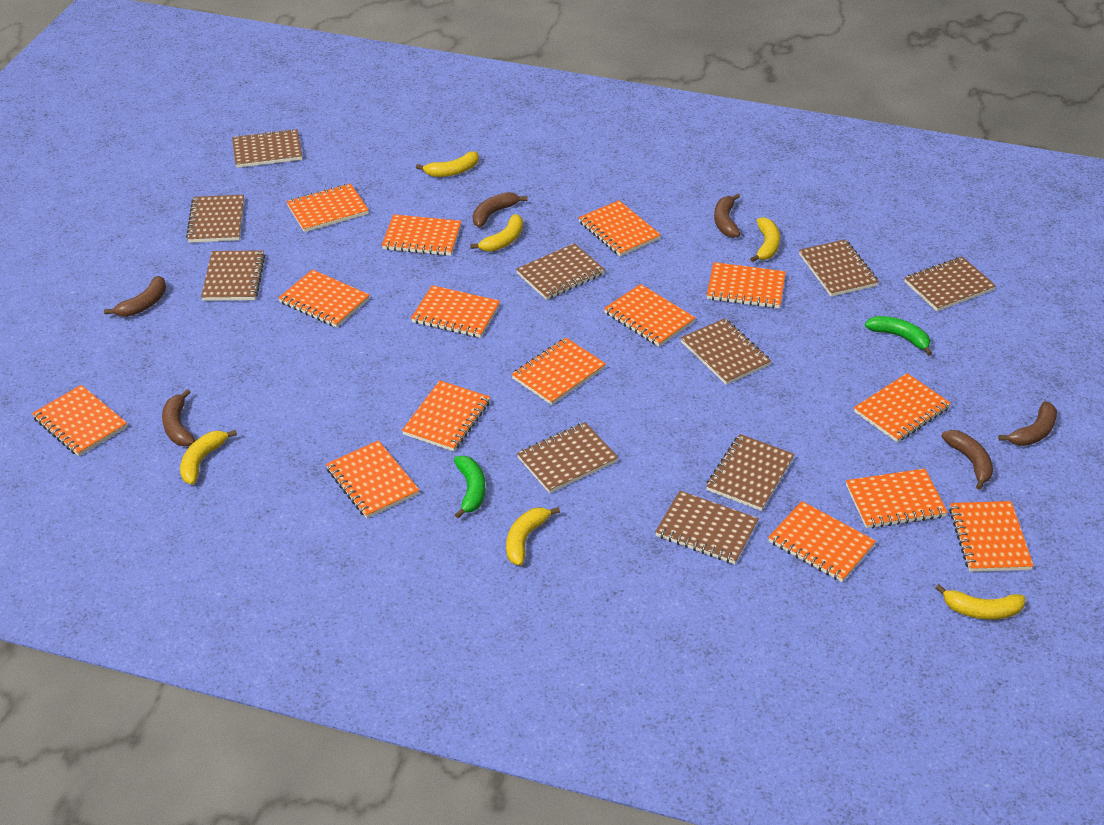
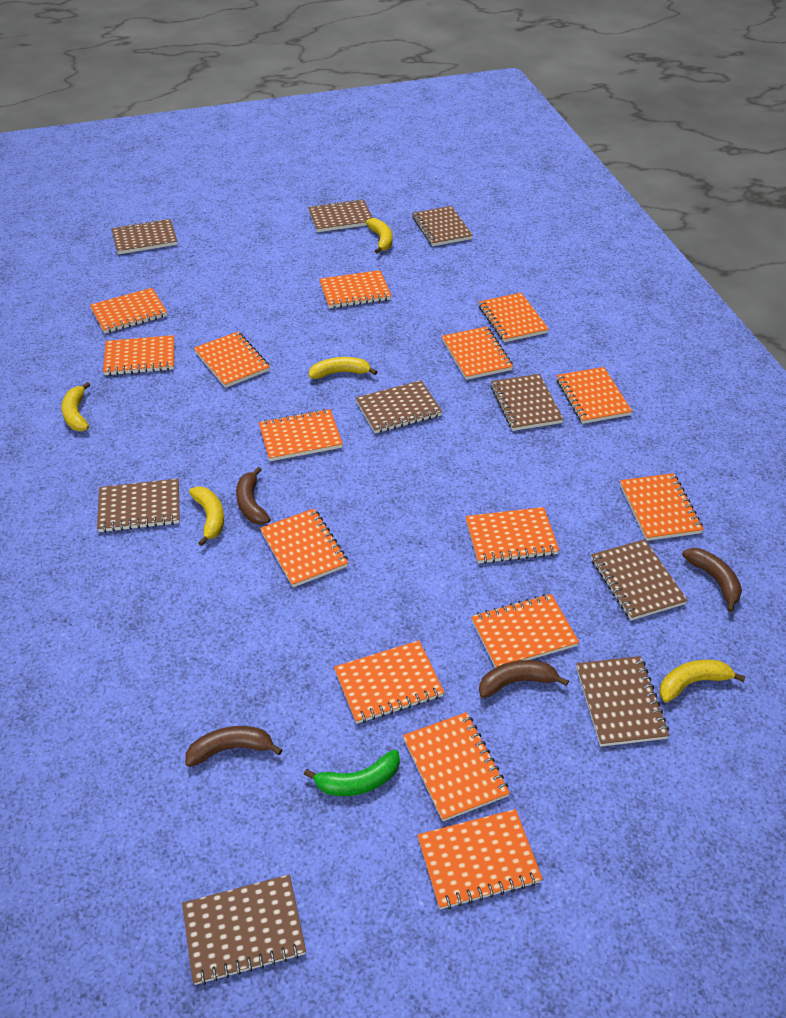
brown banana: [104,276,166,317] [162,389,195,446] [473,192,527,227] [714,193,740,238] [941,430,993,490] [998,401,1057,446] = 6 -> [185,726,282,767] [236,467,270,525] [479,660,569,698] [682,548,742,612] = 4
brown notebook: [186,195,244,243] [201,250,265,301] [232,129,302,168] [516,243,605,300] [517,422,618,493] [655,491,759,564] [681,318,771,385] [706,434,795,511] [799,239,879,296] [904,257,996,311] = 10 -> [97,479,180,533] [111,218,178,254] [182,874,306,985] [308,199,373,232] [356,380,442,433] [412,206,473,246] [491,374,563,431] [576,656,669,747] [591,539,688,620] = 9
green banana: [454,456,485,518] [865,316,932,356] = 2 -> [304,750,400,796] = 1
yellow banana: [180,430,237,484] [416,152,479,177] [470,214,523,252] [506,507,560,566] [750,217,780,262] [936,584,1025,620] = 6 -> [61,382,90,431] [189,486,224,546] [309,357,377,379] [366,218,393,254] [659,660,746,703] = 5

